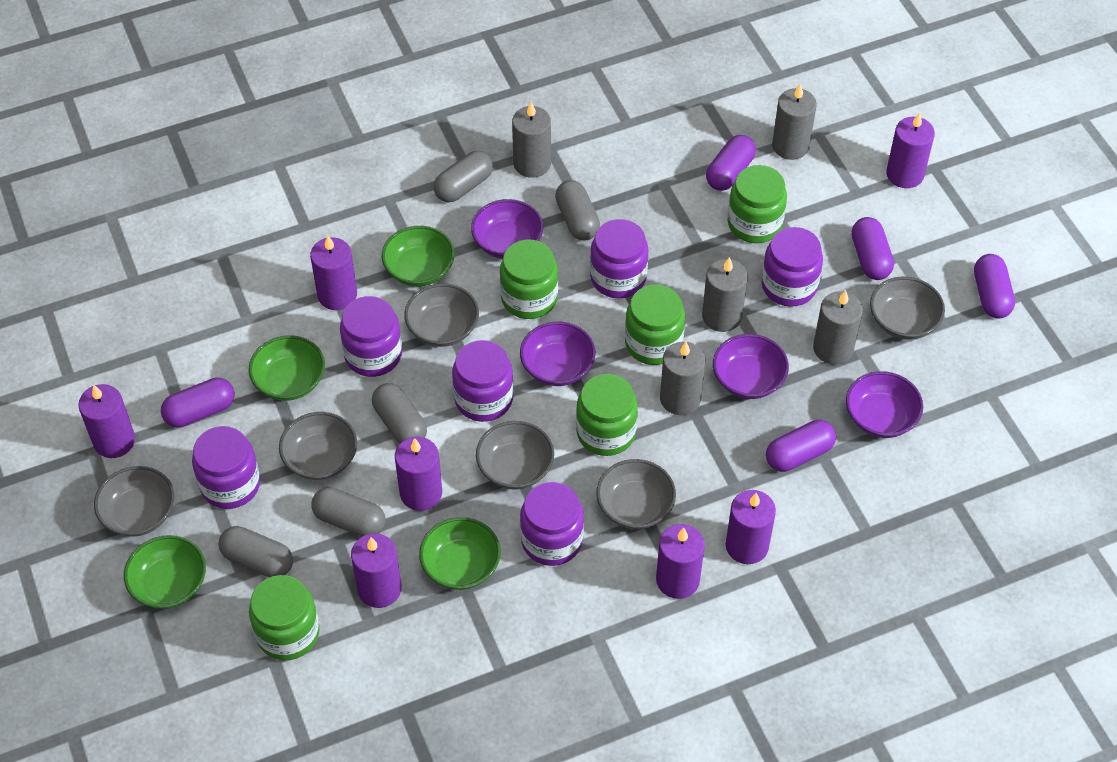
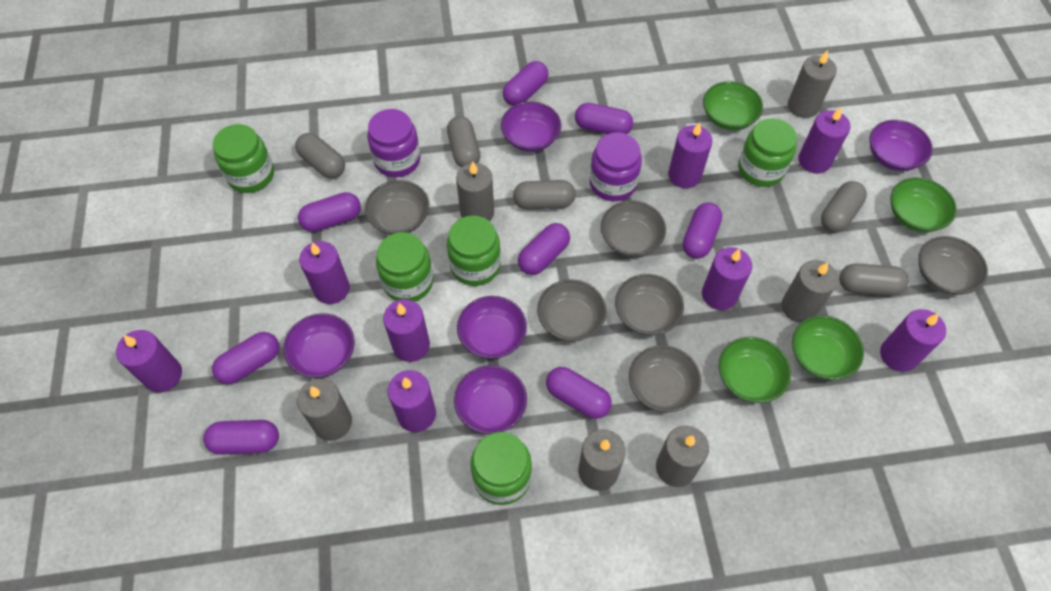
grey candle: [512,102,551,178] [660,342,705,415] [702,257,748,332] [772,84,817,160] [813,290,863,365] = 5 -> [297,379,352,441] [456,161,494,221] [578,429,626,491] [656,426,709,487] [782,260,838,323] [788,50,837,118] = 6
purple bowl: [471,199,543,259] [520,322,596,386] [713,334,789,399] [846,371,923,438] = 4 -> [283,313,355,378] [454,365,527,434] [457,296,527,359] [501,101,561,152] [870,120,933,171] = 5
purple candle: [78,384,135,458] [310,235,357,310] [351,533,402,608] [395,437,442,511] [656,524,705,599] [726,490,776,564] [886,112,935,188] = 7 -> [116,330,182,392] [299,241,350,304] [383,299,430,362] [388,370,436,432] [668,122,712,188] [702,247,752,310] [798,107,850,174] [880,309,946,372] = 8
purple capsule: [161,378,235,428] [706,135,756,191] [766,420,836,472] [852,217,894,280] [974,254,1015,319] = 5 -> [203,420,279,455] [212,332,280,384] [298,192,361,232] [503,61,548,106] [518,223,570,275] [546,367,612,419] [575,103,633,134] [683,202,722,259] = 8
purple jar: [192,426,260,509] [340,296,402,377] [452,340,513,422] [520,482,584,566] [590,219,649,298] [761,227,823,307] = 6 -> [367,109,421,177] [589,133,642,201] = 2

